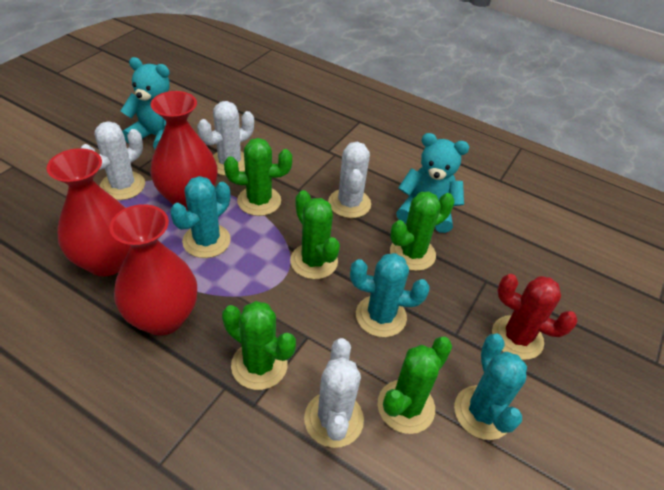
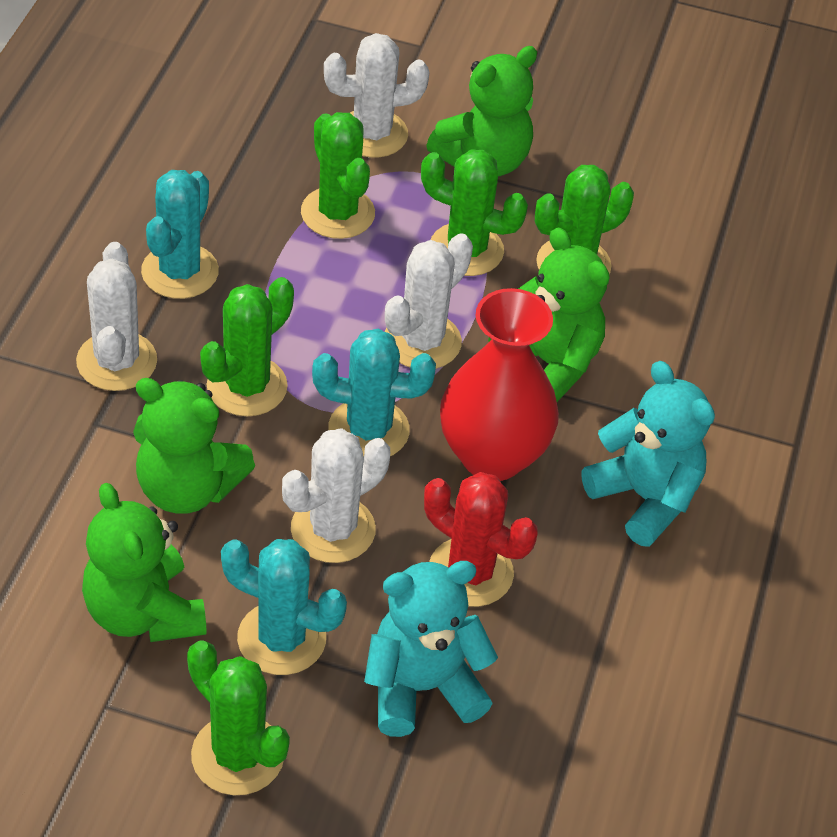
green teddy bear: none = 0 -> [82,483,207,642] [133,378,255,514] [426,46,537,177] [488,227,610,402] = 4
red vase: [47,148,131,276] [109,204,197,336] [150,91,218,210] = 3 -> [440,288,559,481] = 1

